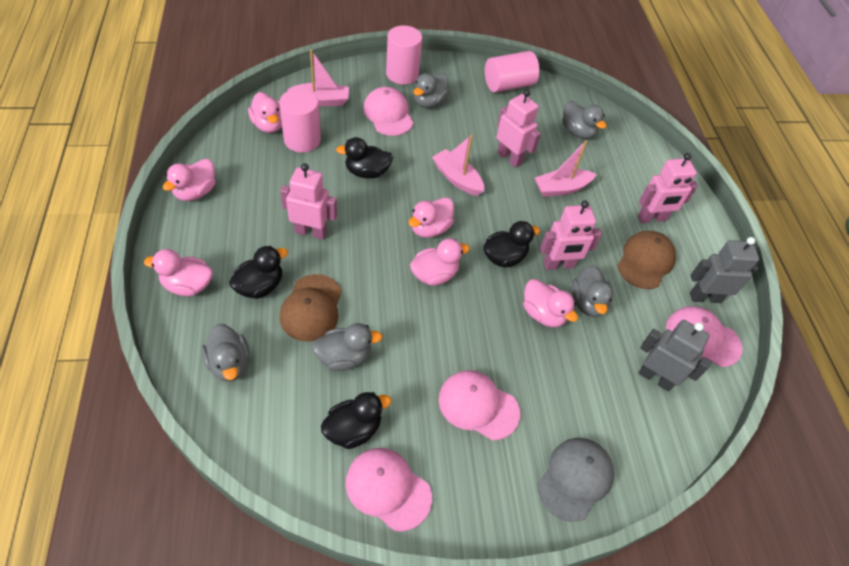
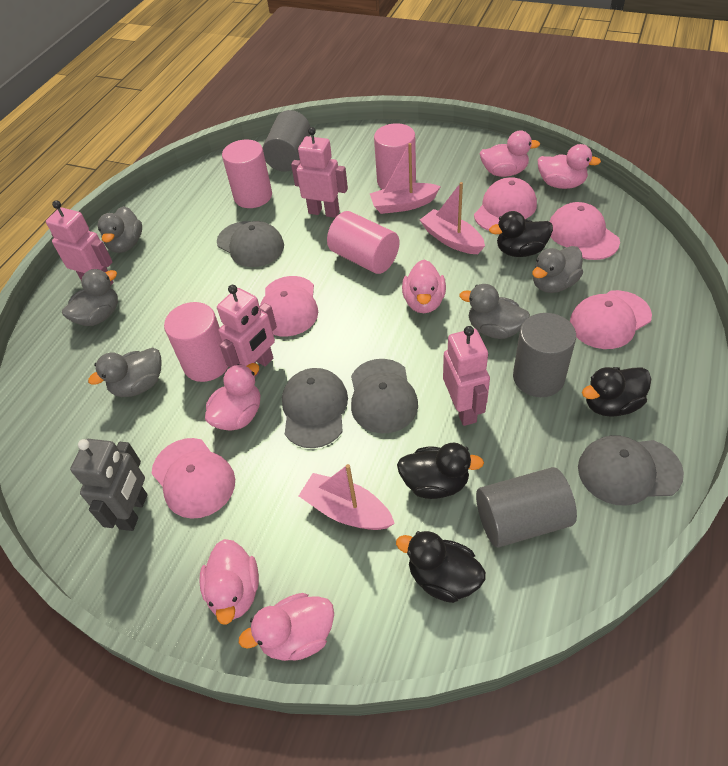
brown cap: [280,274,342,342] [617,231,676,289] = 2 -> none = 0
grey cap: [537,438,615,522] = 1 -> [217,221,284,267] [282,368,348,448] [351,359,418,433] [578,435,684,506] = 4
grey cylinder: none = 0 -> [263,110,310,172] [476,467,577,547] [513,313,576,397] = 3
grey robot: [639,320,711,391] [690,237,759,303] = 2 -> [70,439,147,531] = 1
pink cap: [346,448,432,532] [363,87,413,136] [438,370,520,440] [666,306,743,367] = 4 -> [151,438,235,519] [260,276,318,337] [474,177,537,231] [550,202,620,260] [570,290,652,349] = 5
pink cylinder: [279,89,321,152] [386,25,422,84] [485,51,540,92] = 3 -> [164,302,228,382] [222,139,272,208] [327,211,399,274] [374,123,416,189] = 4

